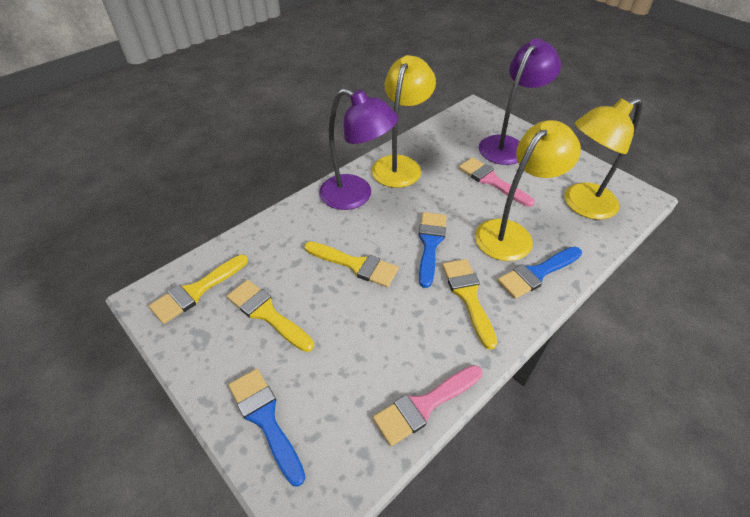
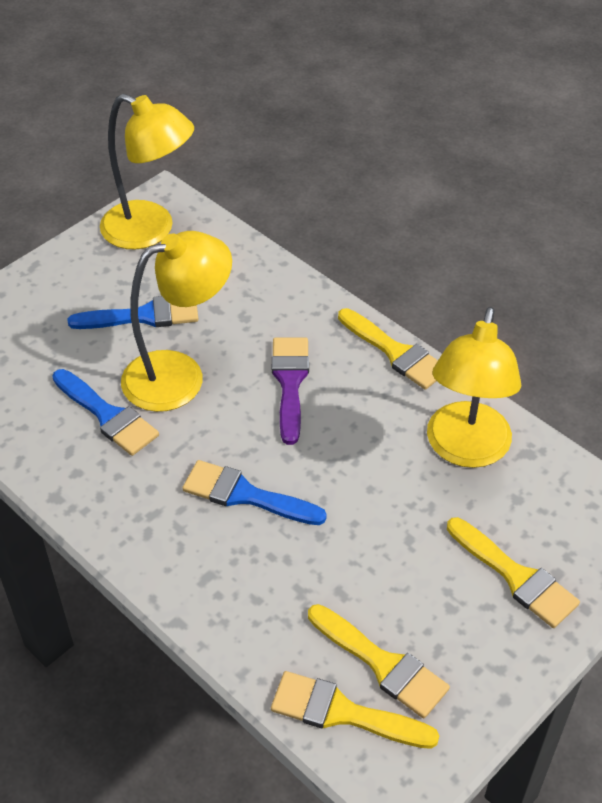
pink brush: [373,365,483,446] [459,157,535,207] = 2 -> none = 0
purple brush: none = 0 -> [272,338,309,445] = 1
purple lamp: [319,88,398,210] [479,38,561,165] = 2 -> none = 0

